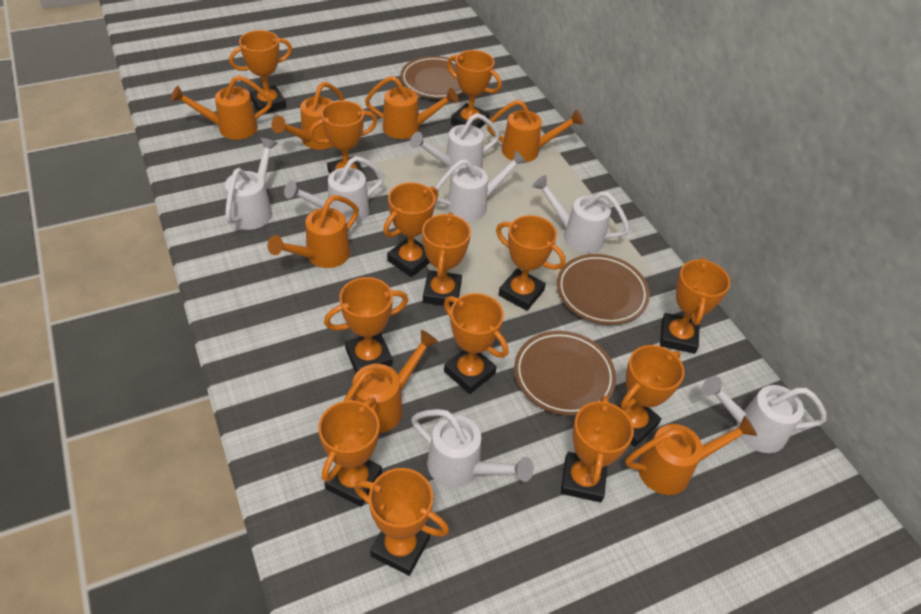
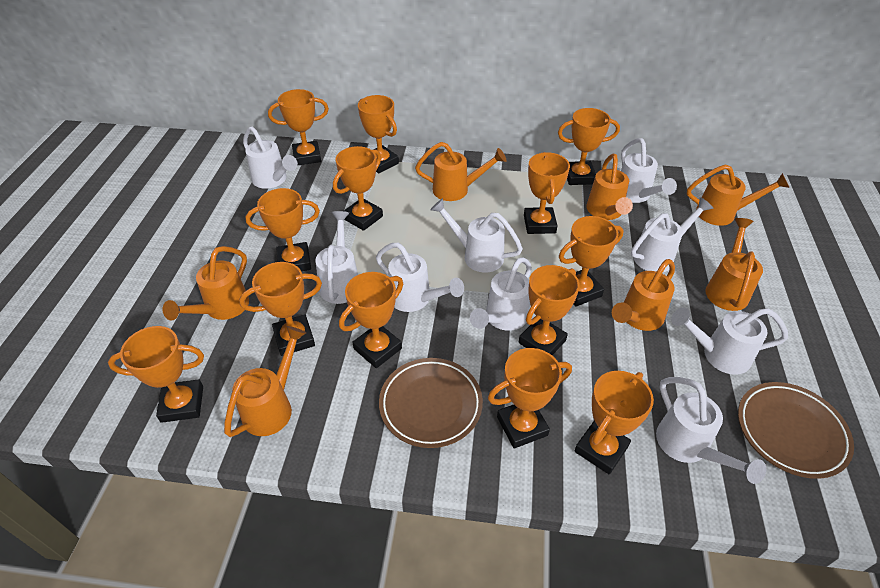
brown plate: [400,56,464,99] [514,331,616,416] [557,254,650,325] = 3 -> [379,358,483,448] [738,382,854,479] = 2
white watering can: [225,138,278,230] [284,156,385,225] [410,113,500,171] [411,409,534,488] [435,150,527,222] [532,175,630,253] [702,376,827,453] = 7 -> [243,127,298,189] [316,211,358,304] [376,243,464,312] [430,198,523,273] [470,257,532,331] [621,138,677,203] [631,197,713,272] [656,377,766,484] [671,308,788,375] = 9

